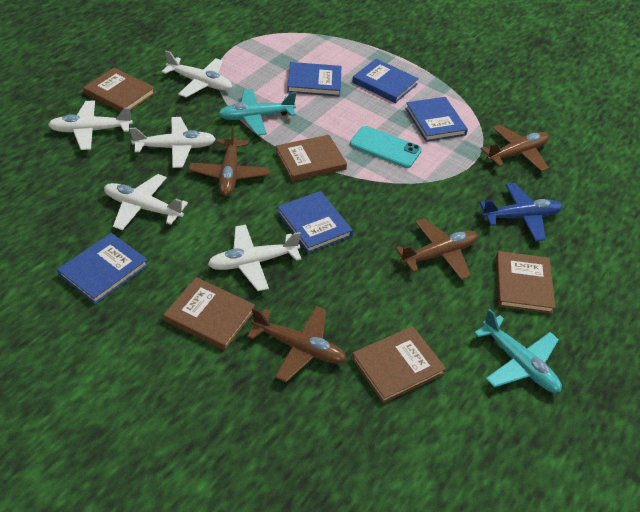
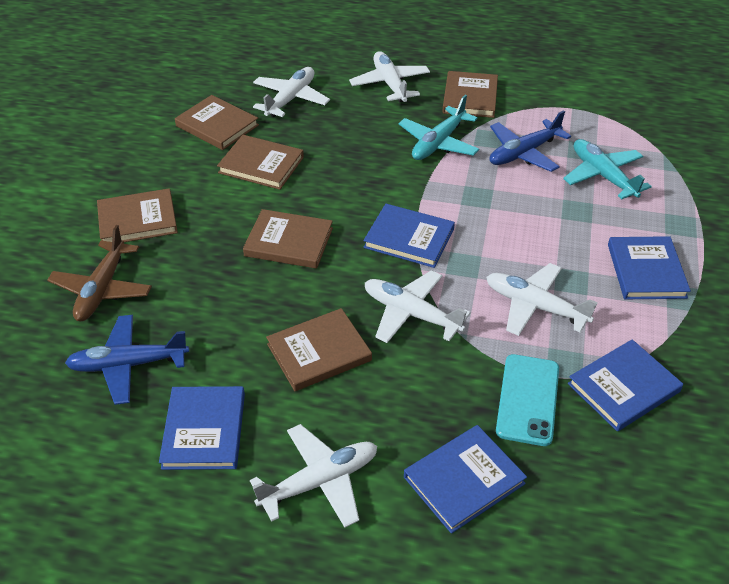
blue plane: [480,183,563,241] = 1 -> [65,315,189,405] [490,110,571,172] = 2
brown book: [83,68,155,112] [163,277,255,350] [276,135,347,181] [352,326,446,404] [496,251,556,314] = 5 -> [97,188,178,242] [175,95,259,150] [217,135,304,190] [243,209,333,269] [266,308,372,391] [442,71,498,118] = 6
brown plane: [189,125,270,196] [247,306,347,382] [395,218,478,280] [481,125,549,172] = 4 -> [47,225,152,321] = 1

